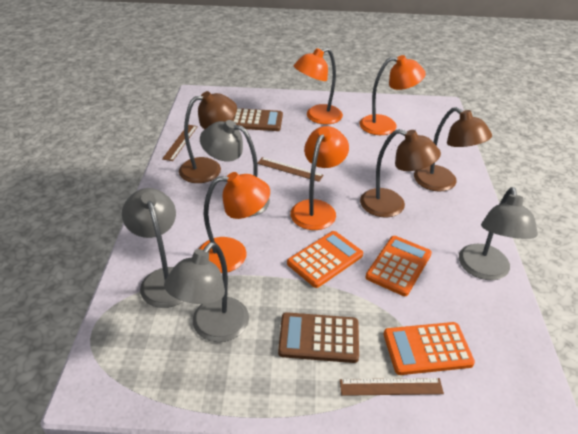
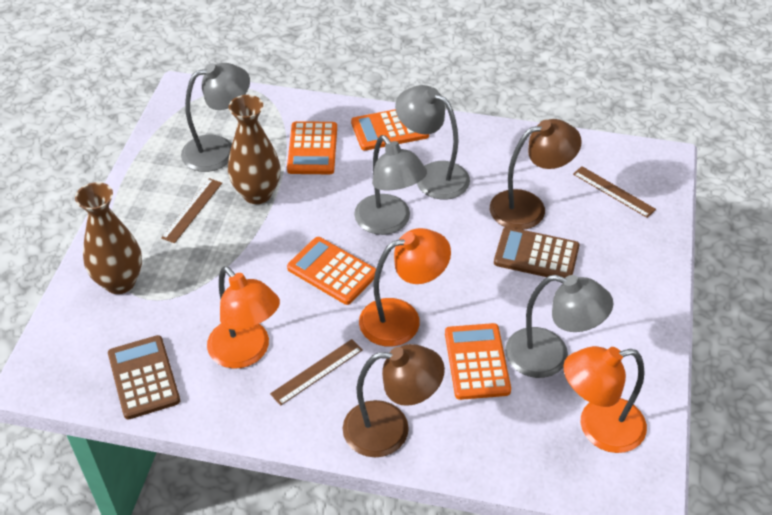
brown lamp: [179,91,237,183] [360,129,441,218] [414,107,492,191] = 3 -> [343,344,445,457] [490,119,582,230] = 2
brown vase: none = 0 -> [75,182,142,294] [228,95,281,204] = 2
orange calculator: [287,231,363,288] [365,236,432,296] [384,322,475,375] = 3 -> [287,121,337,174] [287,237,376,305] [351,109,429,151] [445,323,511,400] = 4
orange lamp: [199,172,270,273] [290,126,349,230] [294,48,343,125] [360,55,426,135] = 4 -> [207,266,280,369] [359,228,451,347] [564,346,647,453] = 3

